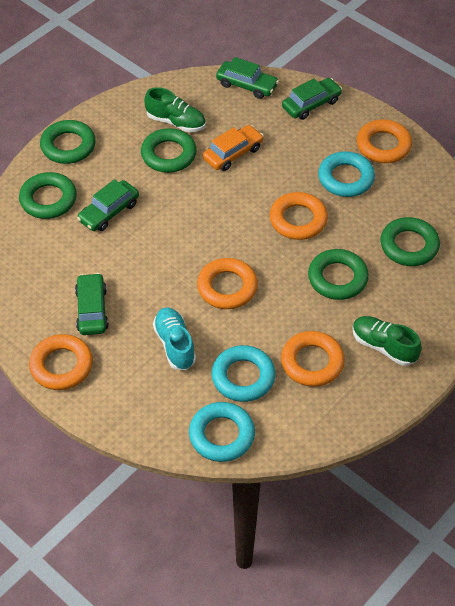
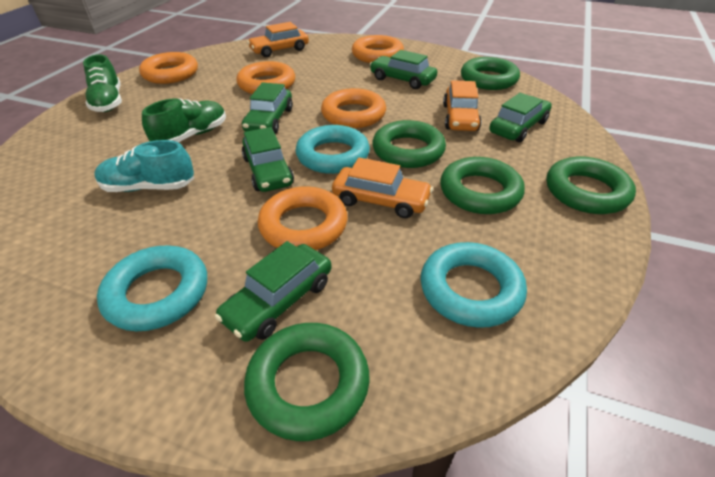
green car: [75,273,109,335] [77,179,139,231] [216,57,279,99] [282,78,342,120] = 4 -> [215,241,332,342] [242,82,293,134] [242,127,294,192] [370,50,437,89] [489,93,552,142] = 5
orange car: [203,125,264,171] = 1 -> [247,22,309,57] [332,158,433,218] [443,80,482,131] = 3

